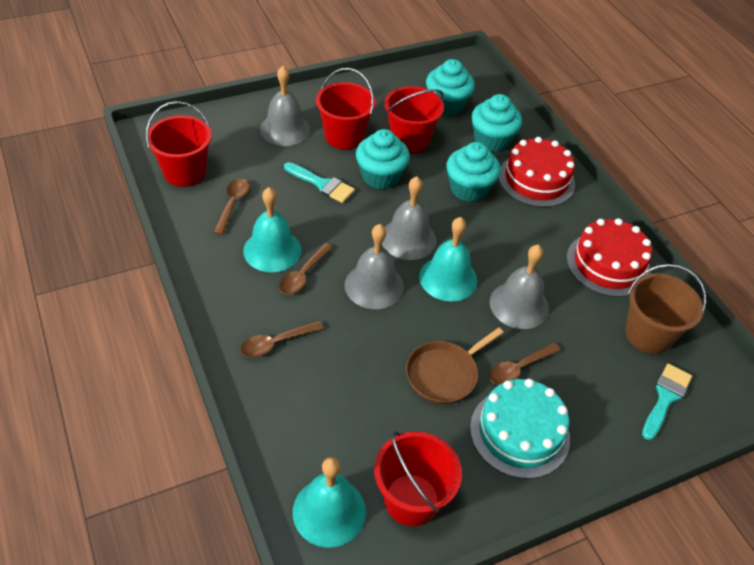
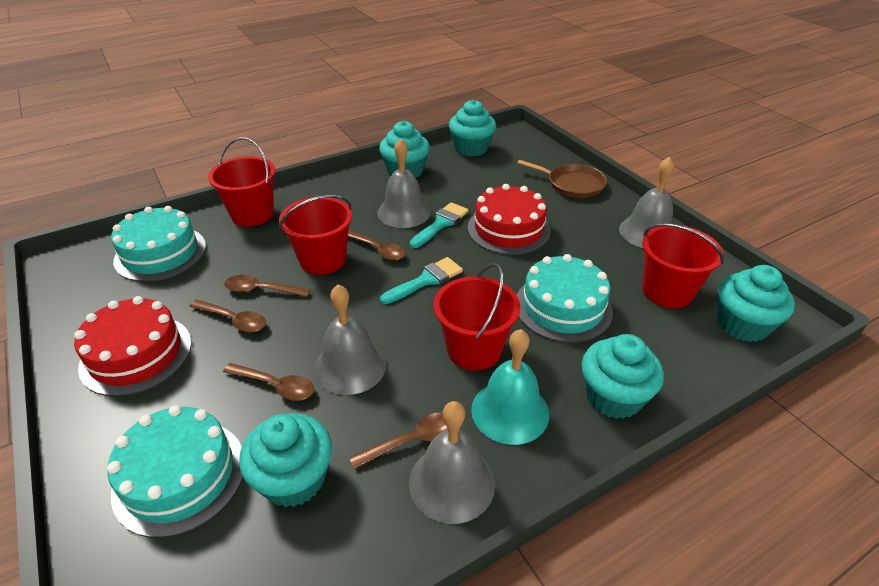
brown bucket: [625,264,706,354] = 1 -> none = 0
brown spoon: [214,179,249,235] [240,321,323,357] [279,243,333,295] [489,343,561,385] = 4 -> [189,299,266,332] [223,363,314,400] [224,275,311,297] [348,230,406,260] [349,412,448,469] = 5
turquoise bell: [243,187,301,272] [293,457,366,548] [419,217,477,301] = 3 -> [471,329,549,445] = 1
turquoise cake: [470,379,570,479] = 1 -> [107,405,243,538] [111,206,206,282] [517,254,613,343] = 3
turquoise cupcake: [356,129,410,189] [426,59,475,116] [446,142,501,202] [471,94,522,152] = 4 -> [239,413,332,507] [379,121,430,178] [449,100,496,157] [582,334,664,419] [718,265,795,342] = 5

